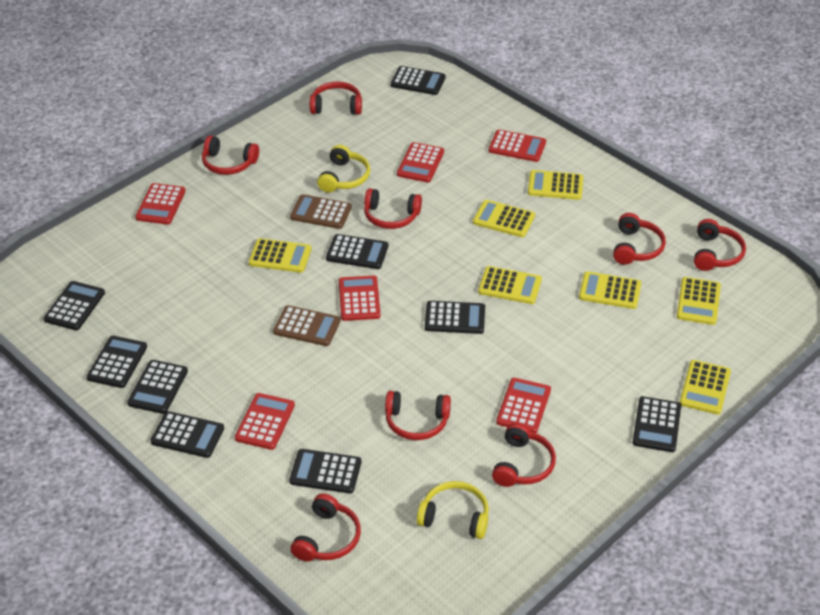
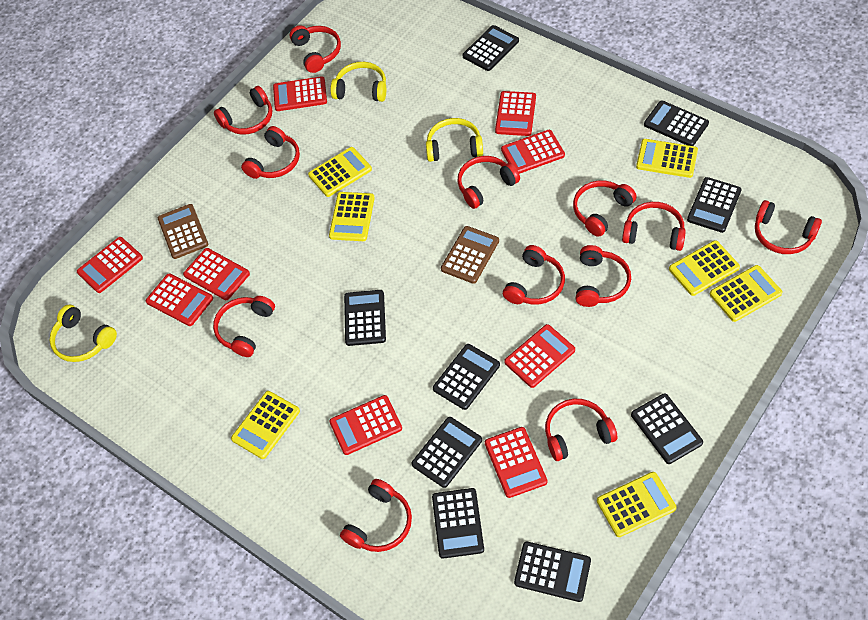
red calculator: [135,183,186,225] [235,393,295,450] [339,276,380,321] [397,142,444,182] [489,130,546,162] [496,378,551,433] = 6 -> [77,237,143,293] [146,273,213,326] [183,248,250,300] [273,76,327,111] [329,395,402,455] [485,427,547,498] [495,91,536,136] [501,130,565,174] [504,324,575,388] = 9
red headphones: [202,136,259,175] [290,494,361,562] [310,82,362,115] [364,188,422,229] [385,391,451,440] [492,423,556,487] [613,213,666,265] [694,219,746,271] = 8 -> [213,296,275,357] [214,86,272,135] [241,126,300,179] [290,25,341,73] [340,479,412,552] [458,156,520,209] [503,245,565,305] [545,399,617,461] [573,180,637,237] [575,245,631,307] [622,202,686,251] [755,200,822,254] = 12
yellow headphones: [317,145,370,192] [417,481,489,539] = 2 -> [49,305,117,362] [331,62,386,102] [426,118,483,162] = 3

